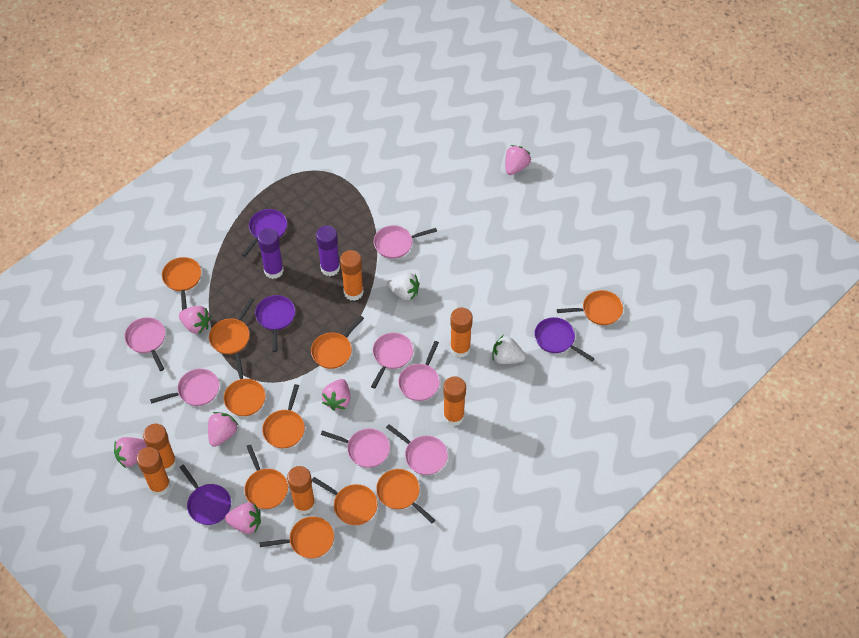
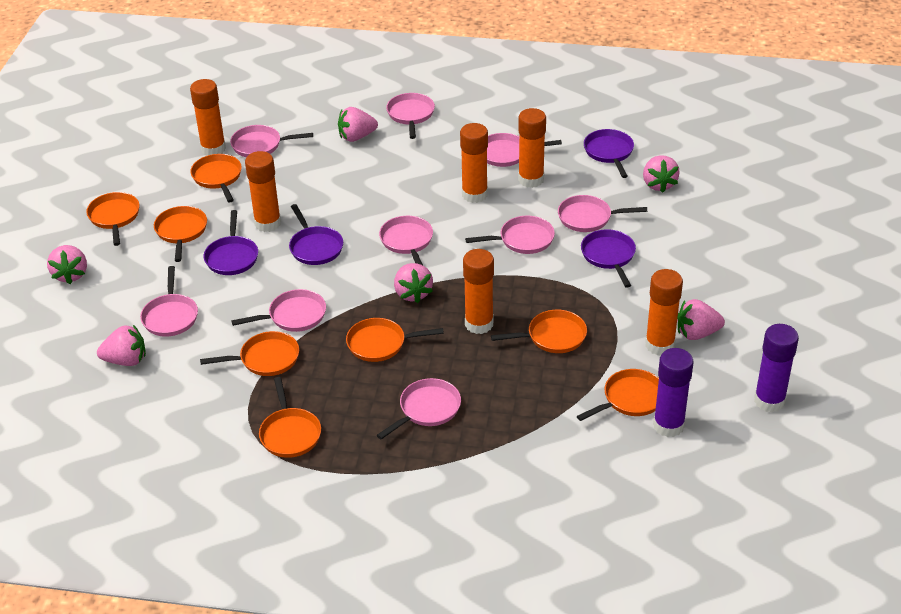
orange pan: [162,257,201,310] [209,298,255,354] [224,354,266,416] [244,444,288,509] [259,516,334,559] [262,384,305,448] [311,316,364,369] [312,477,378,525] [376,469,435,523] [557,290,623,325] = 10 -> [86,192,139,246] [154,206,207,262] [190,154,242,203] [200,331,299,376] [259,377,321,458] [346,318,444,362] [491,310,587,353] [577,369,659,421] = 8
pink pan: [124,317,165,371] [150,369,219,406] [321,428,390,468] [371,333,413,389] [374,225,437,259] [386,424,448,475] [398,341,440,401] = 7 -> [140,266,198,337] [230,125,313,157] [231,289,326,332] [377,378,461,439] [379,216,433,265] [386,93,435,139] [465,216,555,254] [487,133,562,167] [558,195,647,232] = 9
white strawberry: [387,273,419,300] [492,335,526,364] = 2 -> none = 0

